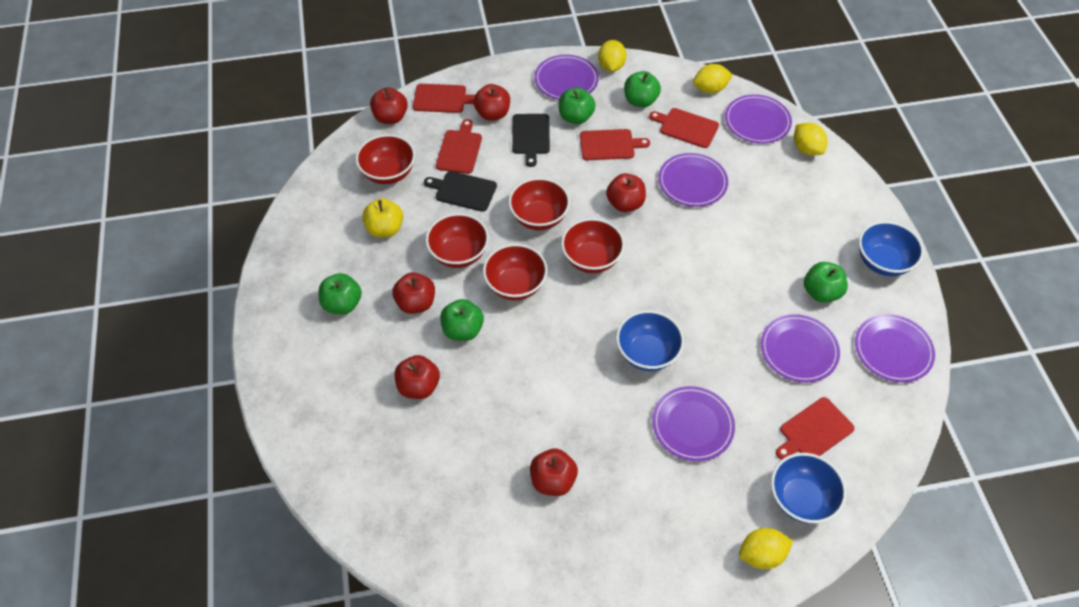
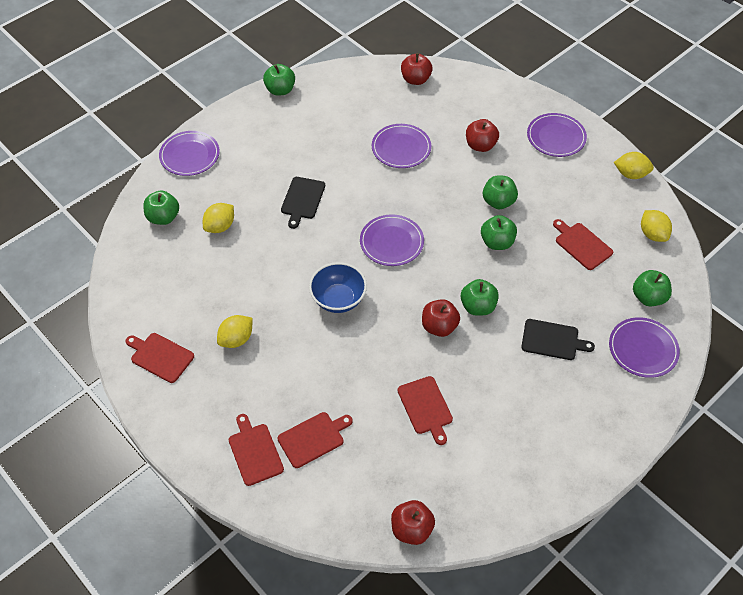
blue bowl: [616,310,684,371] [771,453,847,524] [859,221,924,276] = 3 -> [309,262,367,313] = 1
green apple: [318,273,362,314] [440,299,484,341] [559,87,596,124] [624,71,661,108] [804,262,848,303] = 5 -> [143,191,179,225] [263,64,295,96] [461,279,499,316] [481,215,517,250] [483,175,518,209] [633,270,672,306] = 6
purple plate: [534,55,599,100] [652,386,735,461] [658,153,728,207] [725,94,792,144] [761,314,840,383] [855,314,935,383] = 6 -> [159,131,220,176] [360,214,424,266] [372,124,431,168] [527,113,587,157] [609,317,680,378] = 5
red apple: [370,87,408,124] [392,272,435,314] [395,355,440,399] [473,84,510,121] [530,448,578,496] [606,173,646,212] = 6 -> [391,500,435,545] [401,53,433,85] [422,299,460,337] [466,119,499,152] = 4
red bowl: [356,134,415,184] [426,213,489,268] [483,244,548,300] [508,178,570,230] [561,218,625,273] = 5 -> none = 0
yellow apple: [362,198,403,237] = 1 -> none = 0

